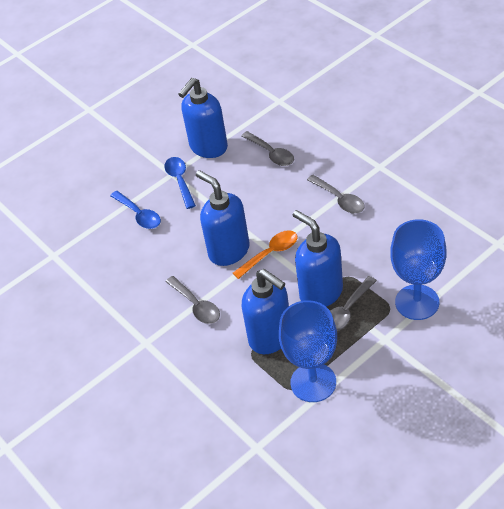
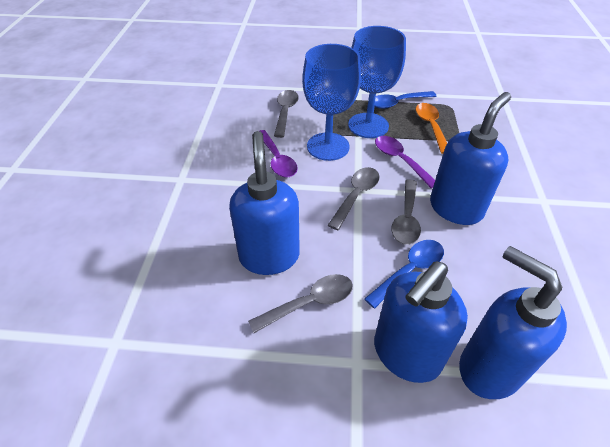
purple spoon: none = 0 -> [260,130,298,178] [375,136,435,188] = 2

